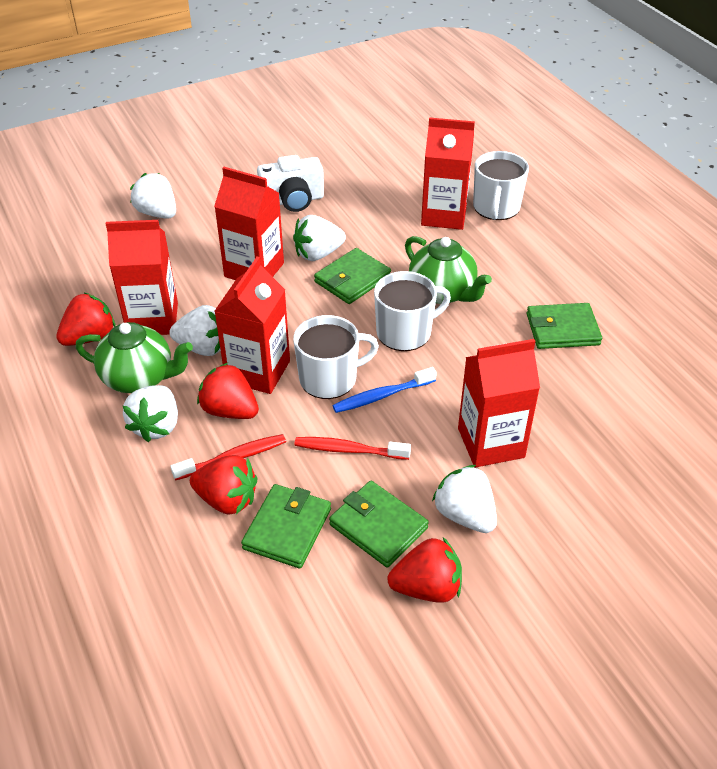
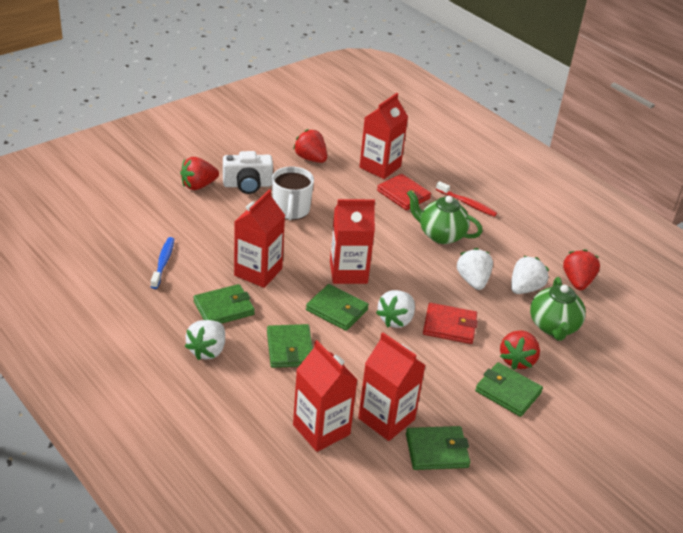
green wallet: [241,484,331,569] [314,248,391,304] [329,481,429,567] [527,303,602,349] = 4 -> [194,284,255,324] [267,324,313,368] [306,284,369,331] [406,426,470,470] [475,362,543,417] = 5
red toothbrush: [170,434,286,481] [294,437,411,460] = 2 -> [436,181,497,217] = 1
red wallet: none = 0 -> [377,174,431,210] [423,303,478,344] = 2
white mug: [293,315,379,399] [374,271,451,351] [473,151,529,220] = 3 -> [272,167,314,220] = 1
white strawberry: [123,385,178,442] [130,173,176,219] [169,305,220,356] [293,215,346,261] [432,465,497,533] = 5 -> [185,320,225,360] [376,290,415,328] [457,248,493,290] [511,256,549,294] = 4

